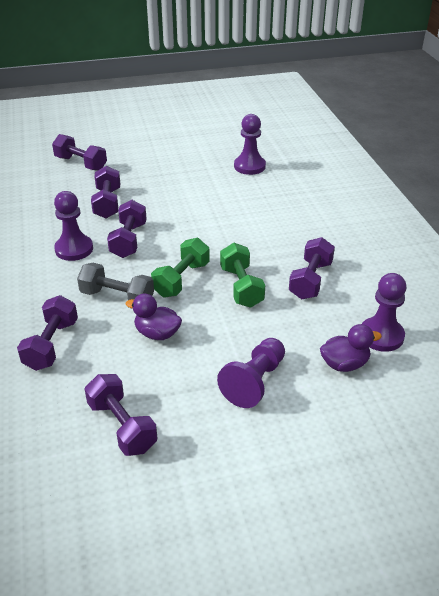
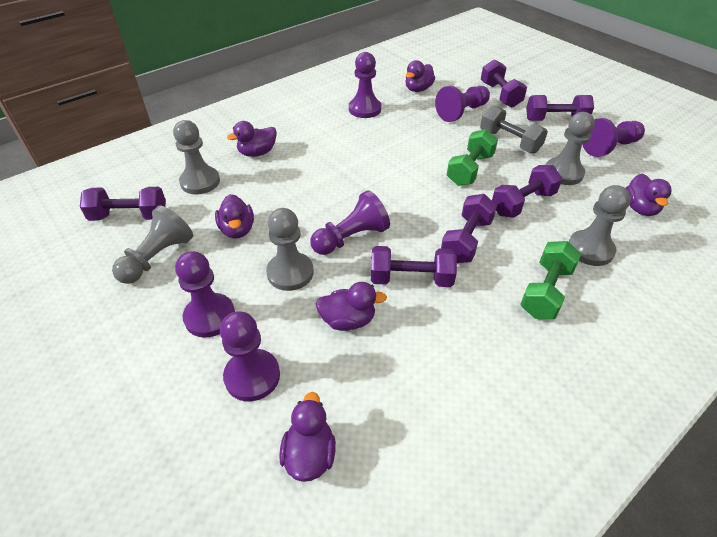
grey pawn: none = 0 -> [112,205,193,284] [173,120,220,194] [266,208,314,291] [546,112,595,185] [569,185,631,266] = 5
purple duck: [126,294,182,340] [320,324,382,372] = 2 -> [215,194,254,238] [227,121,277,157] [279,392,336,482] [315,282,387,331] [405,60,435,92] [626,174,672,216] = 6
purple pawn: [54,191,93,261] [217,338,285,408] [234,114,266,175] [362,273,407,352] = 4 -> [175,251,235,338] [220,311,280,401] [310,190,390,255] [349,52,381,118] [435,86,490,122] [582,118,645,157] = 6

